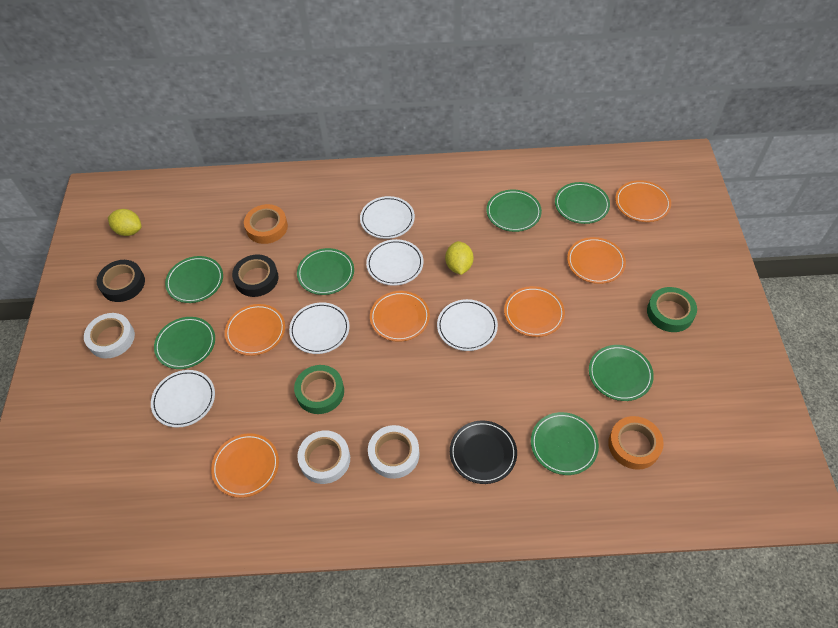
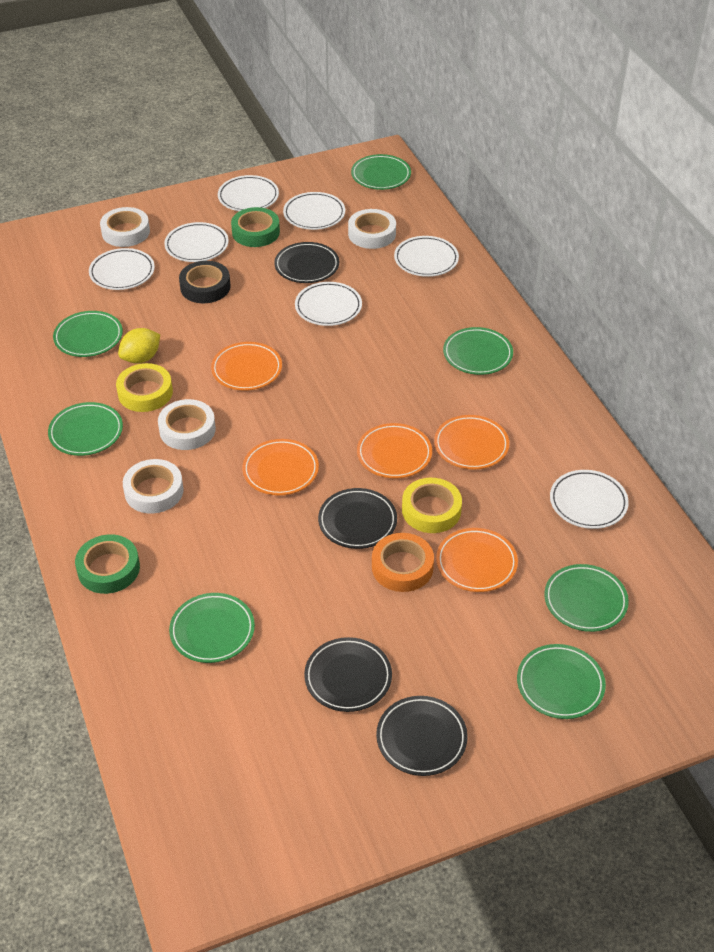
black plate: [450,420,517,484] = 1 -> [274,242,339,283] [304,637,392,712] [318,488,397,549] [376,696,468,776] = 4
black tape: [97,260,145,302] [232,254,278,297] = 2 -> [179,261,231,303] = 1
orange plate: [211,433,279,498] [225,304,285,356] [370,291,430,342] [504,286,565,337] [567,237,626,284] [615,180,671,222] = 6 -> [211,342,282,391] [242,439,319,495] [357,423,432,479] [434,415,509,470] [436,528,518,592] = 5
orange tape: [244,204,288,244] [608,416,664,470] = 2 -> [372,533,434,592] = 1
white plate: [151,370,215,428] [289,302,350,354] [360,196,415,239] [366,239,423,286] [437,299,498,351] = 5 -> [89,248,155,290] [164,222,229,262] [218,175,279,211] [283,192,345,230] [295,282,362,326] [394,236,459,277] [550,470,629,529] = 7
white tape: [84,313,135,358] [297,430,350,484] [368,425,419,479] = 3 -> [100,207,150,247] [123,459,184,514] [158,399,216,450] [348,209,396,249] = 4
yellow lemon: [108,209,142,236] [445,241,473,275] = 2 -> [118,328,160,364] = 1
yellow tape: none = 0 -> [116,363,173,412] [402,478,462,533] = 2

